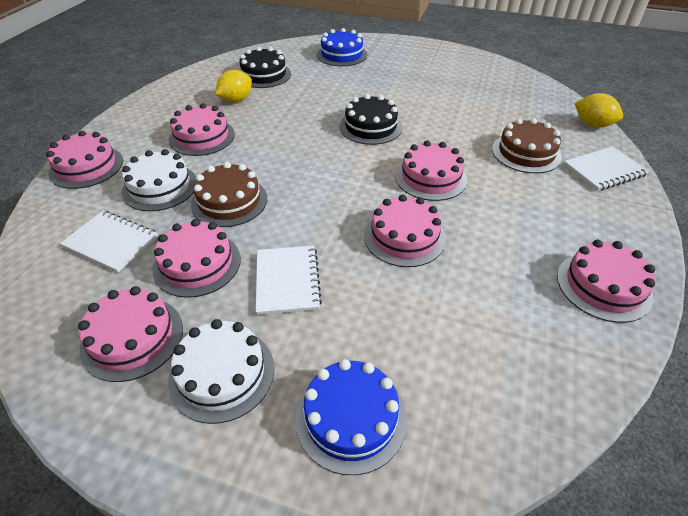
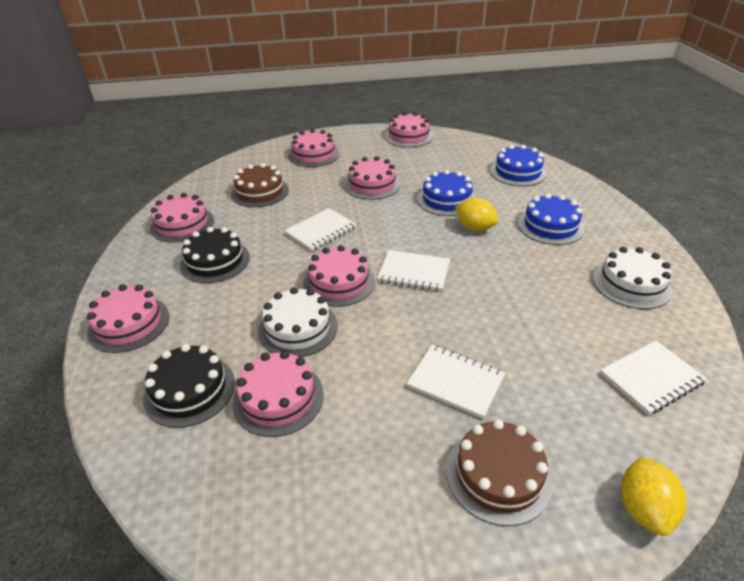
blue cake: [295,359,407,475] [317,28,367,66] = 2 -> [417,170,476,216] [490,145,547,186] [518,193,584,245] = 3
white notebook: [60,211,158,273] [256,246,322,315] [564,147,649,191] = 3 -> [284,208,356,251] [377,250,450,292] [406,345,505,419] [600,341,707,415] = 4

